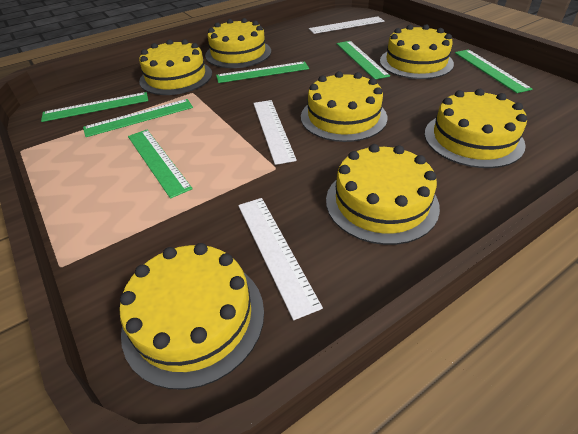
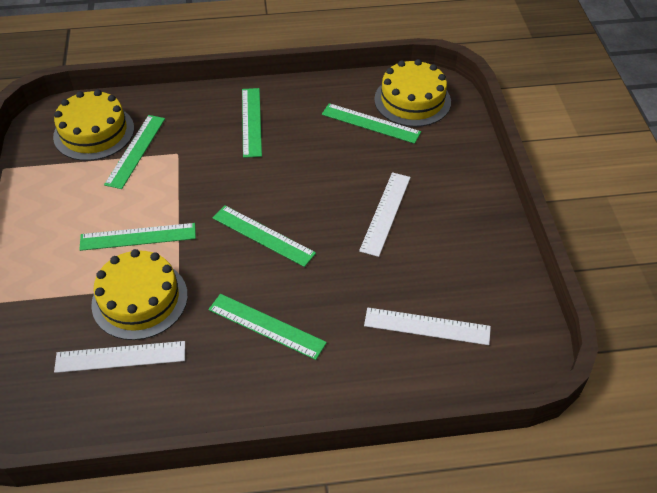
yellow cake: [119,243,264,390] [139,39,212,95] [205,18,271,68] [301,71,387,142] [326,144,440,245] [380,24,454,79] [424,89,527,168] = 7 -> [53,90,134,161] [91,249,188,340] [374,59,451,127] = 3

